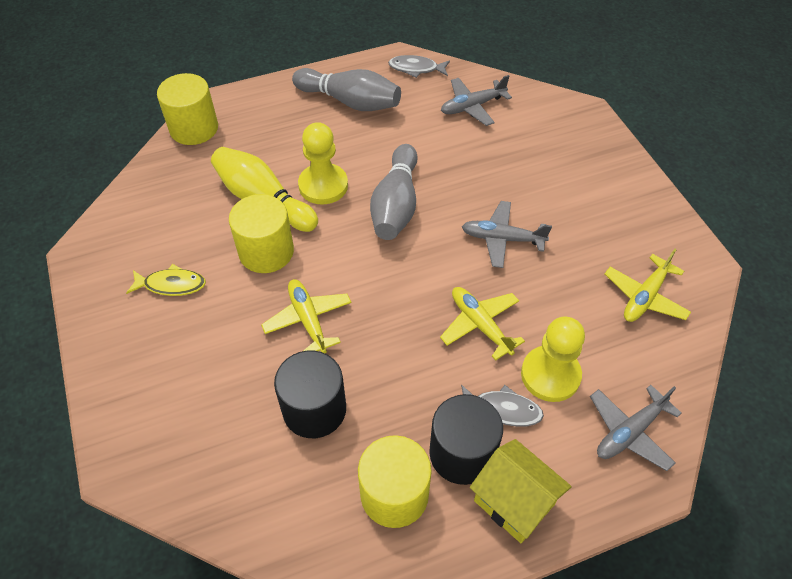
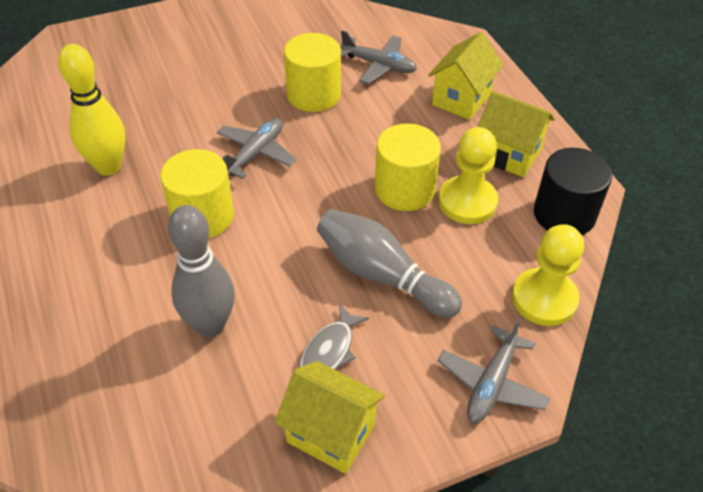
black cylinder: [274,351,346,438] [429,394,503,485] = 2 -> [534,148,612,235] = 1
grey fish: [388,55,450,78] [461,384,544,427] = 2 -> [299,304,369,370] = 1
yellow fish: [126,264,206,296] = 1 -> none = 0
yellow house: [470,439,572,543] = 1 -> [275,361,385,474] [428,32,503,120] [478,91,555,177] = 3
yellow plane: [261,279,352,353] [440,287,525,361] [605,249,691,322] = 3 -> none = 0

